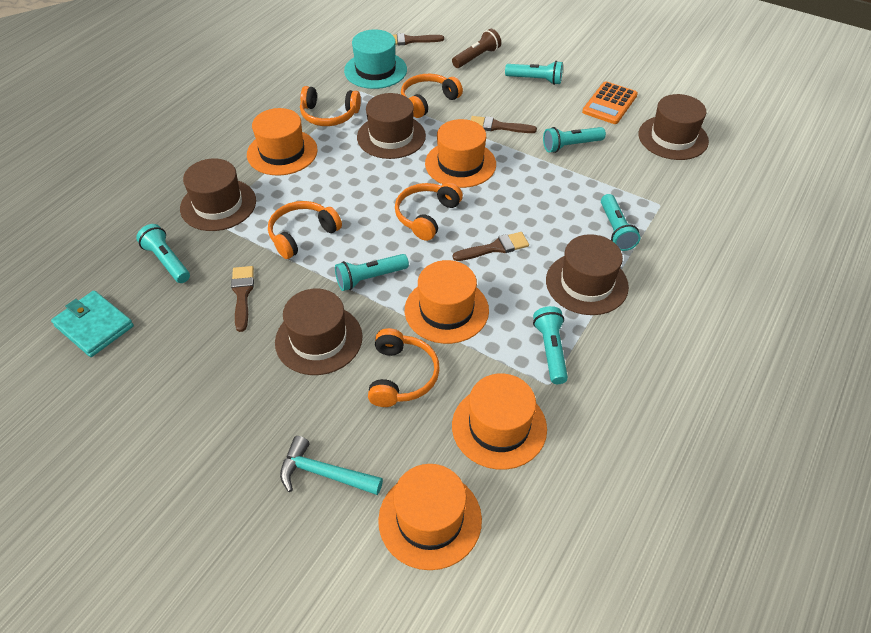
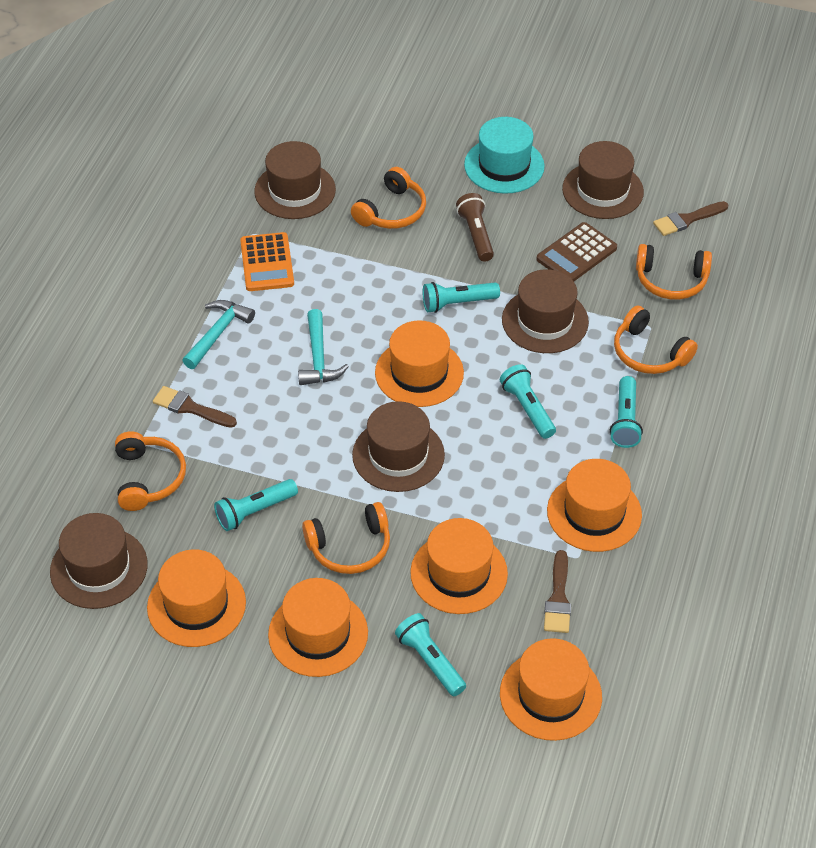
brown brush: [231,266,254,332] [393,33,444,45] [453,232,529,261] [471,116,537,133] = 4 -> [153,386,237,428] [544,550,571,633] [653,201,729,236] = 3
brown calculator: none = 0 -> [536,222,617,281] = 1
orange hat: [247,108,318,175] [378,464,482,570] [405,260,489,344] [425,119,496,188] [452,373,547,470] = 5 -> [147,549,246,647] [268,578,368,677] [375,320,464,407] [410,518,508,614] [500,638,602,741] [547,459,642,552] = 6
turquoise flashlight: [136,224,190,283] [335,254,409,291] [505,61,563,85] [533,306,568,384] [543,127,606,153] [601,194,640,251] = 6 -> [214,479,298,531] [395,613,466,696] [423,282,500,313] [500,364,556,439] [610,376,643,448] = 5
turquoise hammer: [280,436,383,495] = 1 -> [182,300,255,369] [298,309,349,385] = 2
turquoise wallet: [51,290,134,357] = 1 -> none = 0

